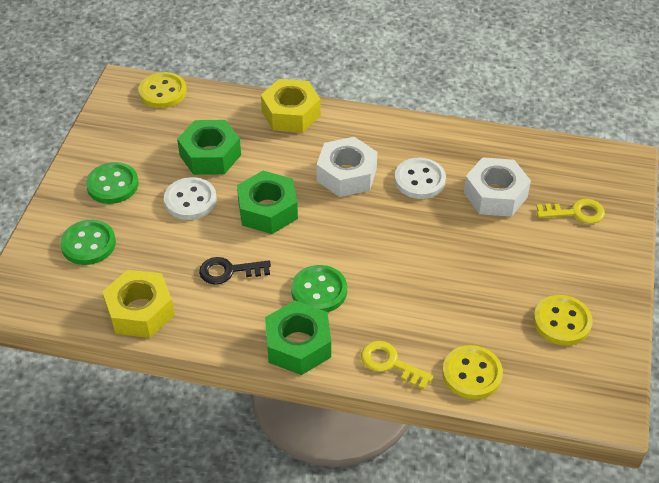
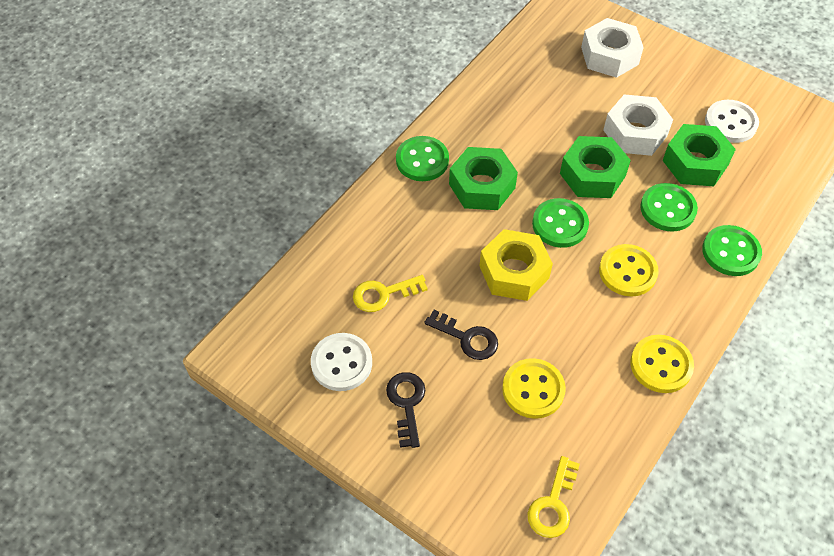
black key: [199,257,271,285] = 1 -> [386,372,425,448] [424,310,498,360] = 2
green button: [60,220,116,265] [86,162,139,204] [291,265,347,312] = 3 -> [396,136,449,181] [532,198,589,248] [640,183,698,232] [702,225,762,276] = 4
yellow nut: [102,270,175,338] [261,79,321,133] = 2 -> [479,229,553,301] = 1

